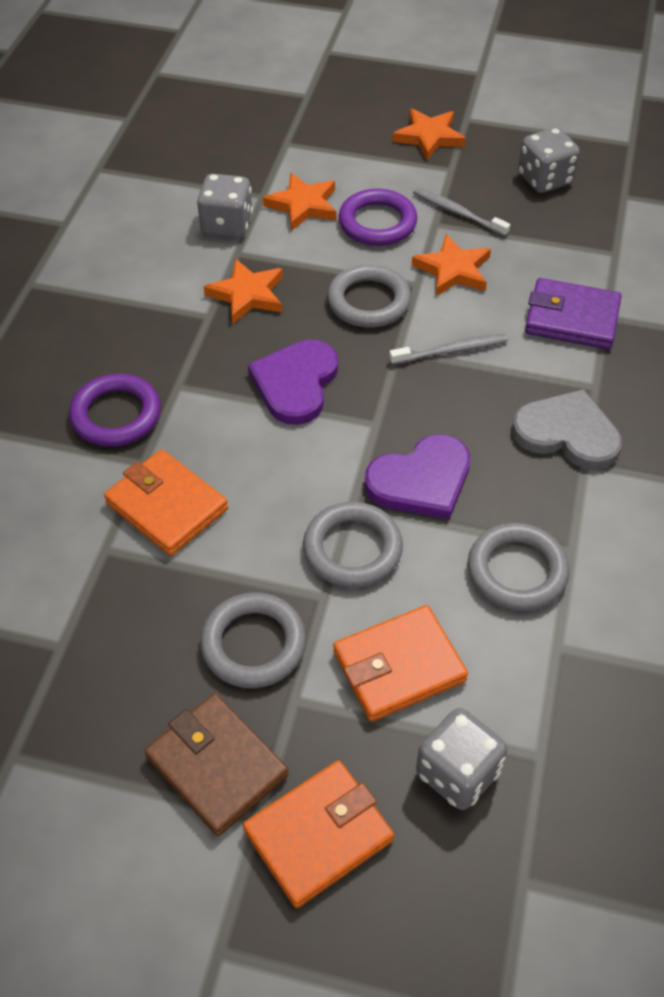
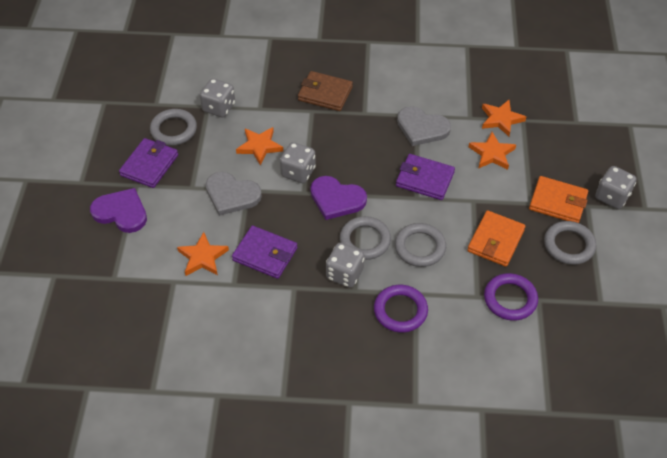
grey dice: [197,174,253,238] [416,708,507,810] [518,127,580,193] = 3 -> [200,78,235,117] [280,142,316,183] [326,243,364,288] [595,166,636,209] = 4
grey heart: [512,389,622,470] = 1 -> [206,172,262,216] [397,106,451,146] = 2
grey toothbrush: [389,334,508,365] [413,188,511,237] = 2 -> none = 0
orange wallet: [104,449,228,556] [243,760,394,908] [333,605,468,722] = 3 -> [467,210,525,267] [529,176,588,223] = 2
purple wallet: [525,278,622,349] = 1 -> [119,138,178,188] [232,226,297,279] [396,154,455,200] = 3

